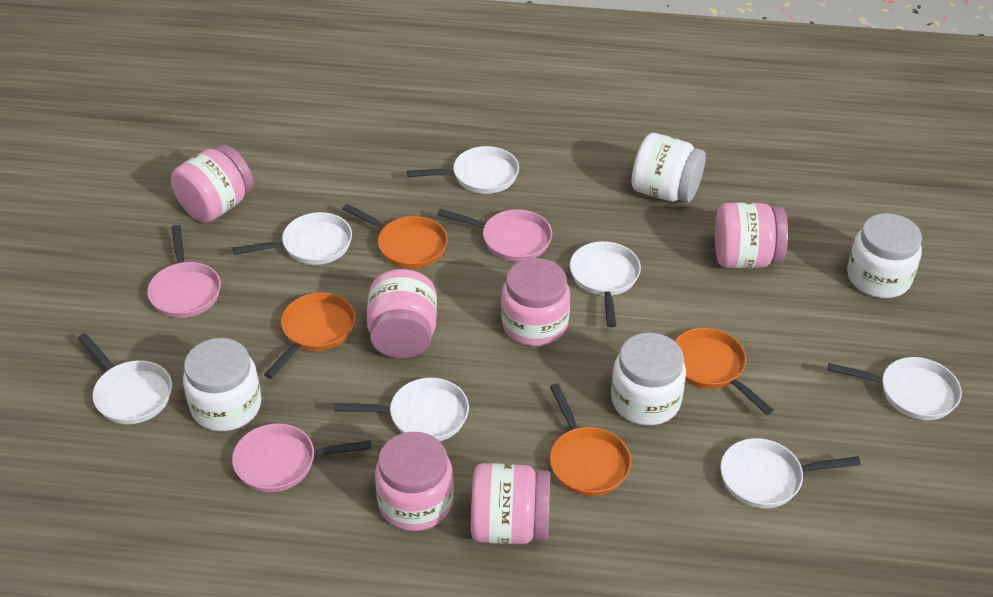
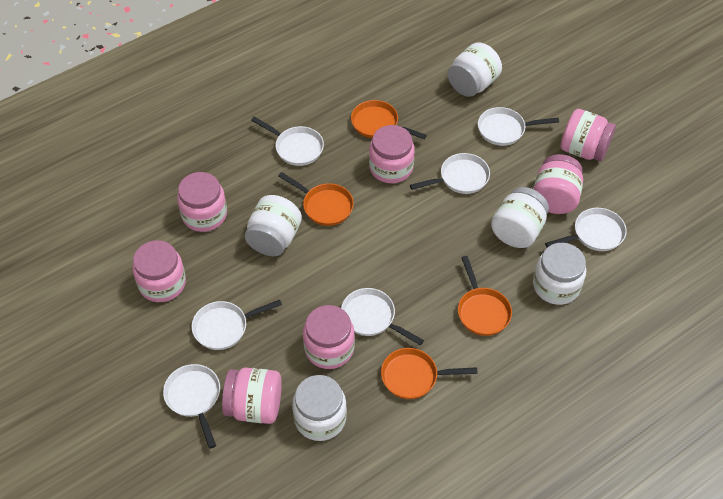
pink jar: [171,145,253,223] [367,269,437,358] [375,432,454,531] [471,463,550,544] [501,258,570,346] [715,203,788,268] = 6 -> [133,240,186,302] [177,172,227,232] [222,368,282,424] [303,305,355,369] [369,125,415,183] [533,154,583,214] [561,109,616,161] = 7
pink pan: [147,225,221,318] [232,424,371,492] [438,209,552,262] = 3 -> none = 0
white jar: [183,338,261,431] [611,333,686,425] [632,133,706,203] [847,213,922,298] = 4 -> [245,195,302,256] [292,375,347,441] [448,42,502,97] [491,187,549,248] [533,243,586,305] = 5

